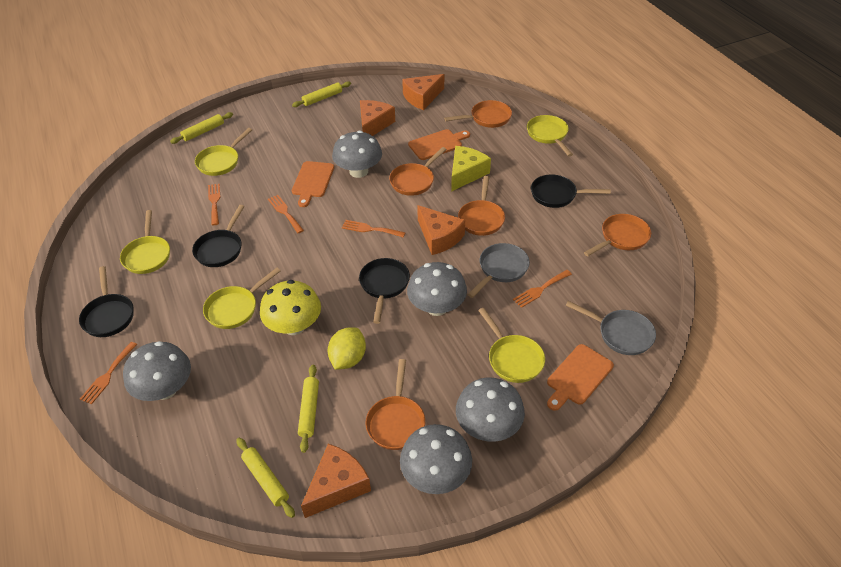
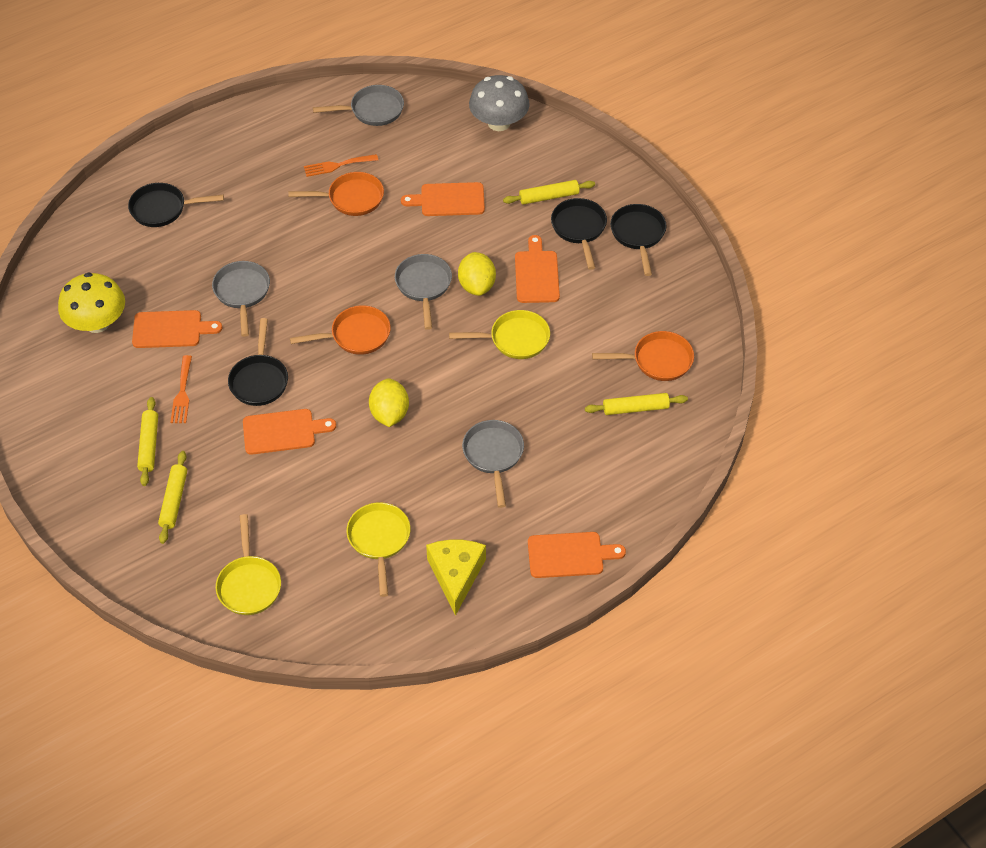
grey mushroom: [123,341,191,401] [332,131,382,178] [400,424,472,494] [407,262,467,316] [456,378,525,442] = 5 -> [469,75,529,131] = 1
grey pan: [468,243,530,298] [566,301,656,355] = 2 -> [212,261,270,337] [313,85,404,126] [395,254,452,330] [462,420,524,508] = 4
orange cheese: [301,444,371,518] [360,100,395,136] [402,74,444,110] [417,205,465,255] = 4 -> none = 0
orange cutting board: [292,161,334,207] [408,129,470,160] [547,344,614,411] = 3 -> [132,310,222,348] [243,409,336,455] [401,182,485,216] [515,235,560,303] [528,532,626,578] = 5
orange fork: [80,342,137,404] [208,183,220,225] [268,195,304,233] [342,220,406,238] [513,270,572,308] = 5 -> [170,355,192,423] [304,154,378,177] = 2
orange pan: [366,359,425,450] [389,147,447,196] [444,100,512,128] [458,176,505,236] [584,214,651,256] = 5 -> [288,172,384,216] [290,305,391,355] [592,331,694,381] = 3
yellow lemon: [328,327,366,370] = 1 -> [369,378,409,427] [458,252,496,296] = 2
yellow pan: [120,210,170,274] [195,128,252,176] [203,268,281,329] [478,308,545,383] [527,115,573,157] = 5 -> [216,514,281,615] [346,502,410,597] [449,310,550,359] = 3

